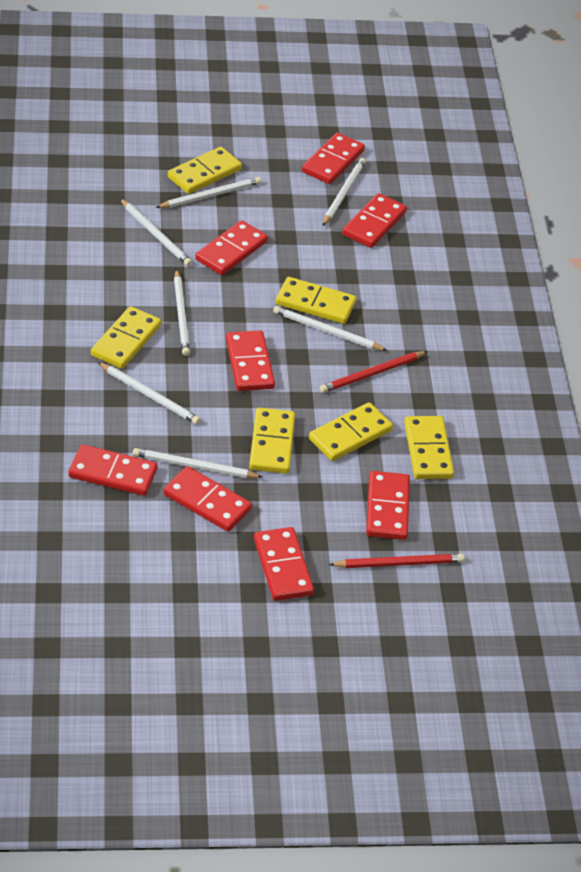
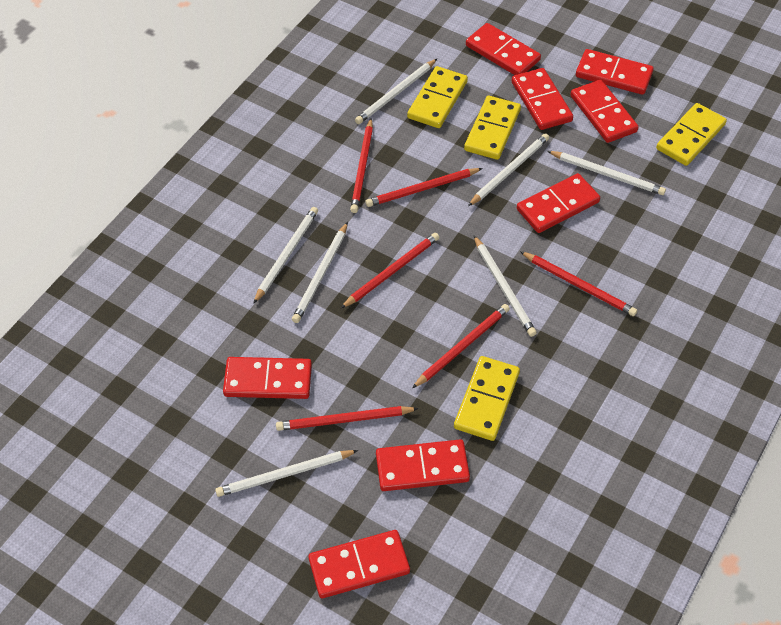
red pencil: [320,351,428,393] [329,554,465,568] = 2 -> [276,406,419,431] [341,233,439,308] [350,118,373,213] [365,168,483,207] [412,304,510,388] [520,251,637,316] = 6
yellow domino: [91,306,161,369] [168,147,242,194] [249,408,295,474] [276,277,356,324] [309,402,393,461] [404,416,454,479] = 6 -> [407,66,468,128] [454,356,520,441] [464,96,521,160] [656,103,727,166] = 4

